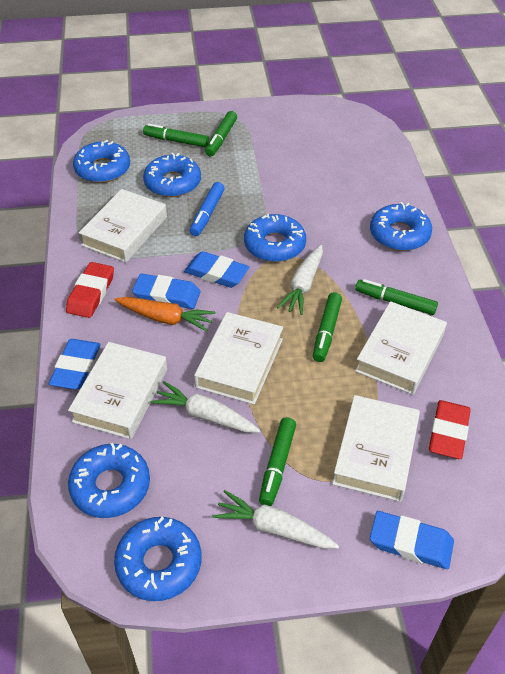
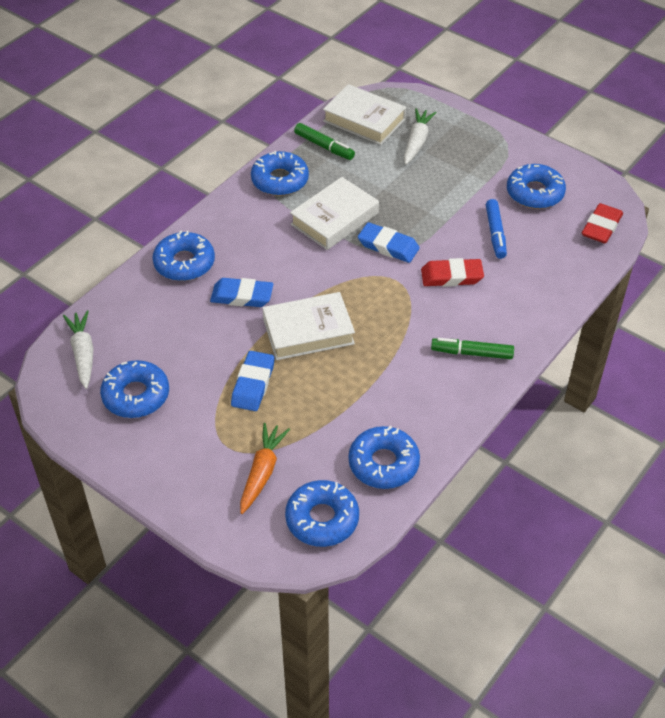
blue eraser: [49,339,101,390] [132,273,201,309] [184,251,249,288] [370,511,454,569] = 4 -> [210,278,273,307] [231,351,275,411] [358,222,420,263] = 3
green marker: [143,124,209,147] [205,111,237,156] [259,417,296,506] [313,292,342,362] [355,279,438,315] = 5 -> [294,123,355,160] [431,338,514,359] = 2
white book: [68,342,167,439] [79,189,167,263] [194,312,283,405] [332,395,420,502] [355,301,447,395] = 5 -> [263,292,355,360] [290,177,379,250] [323,84,406,145] = 3
white carrot: [150,381,261,433] [212,490,339,549] [277,245,323,315] = 3 -> [63,310,93,389] [404,108,437,165] = 2

